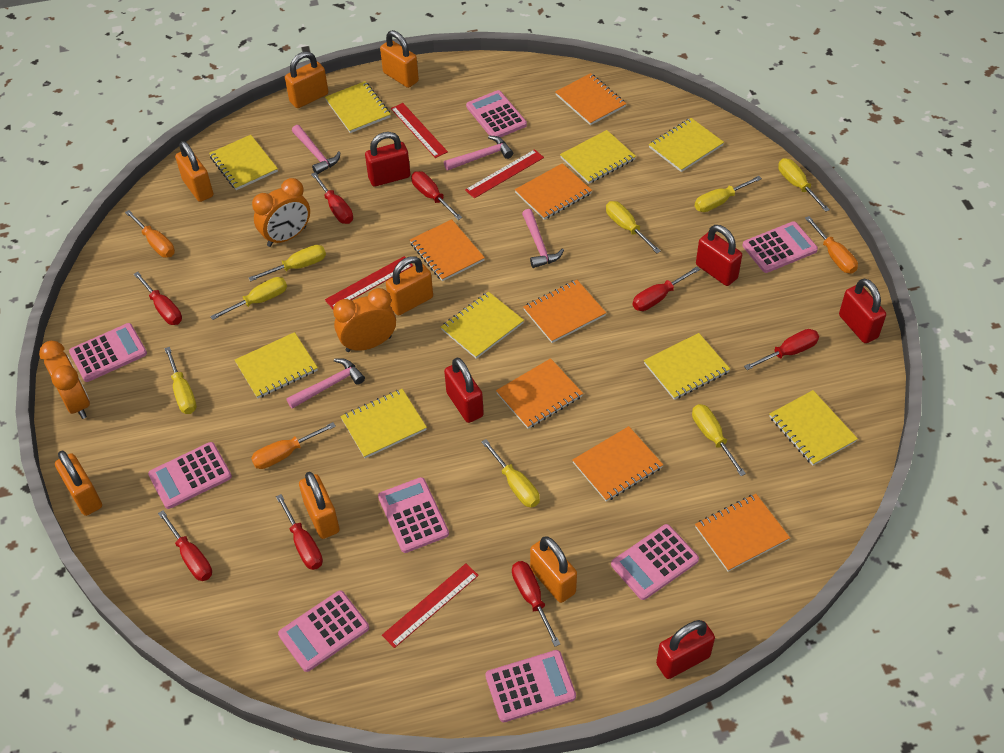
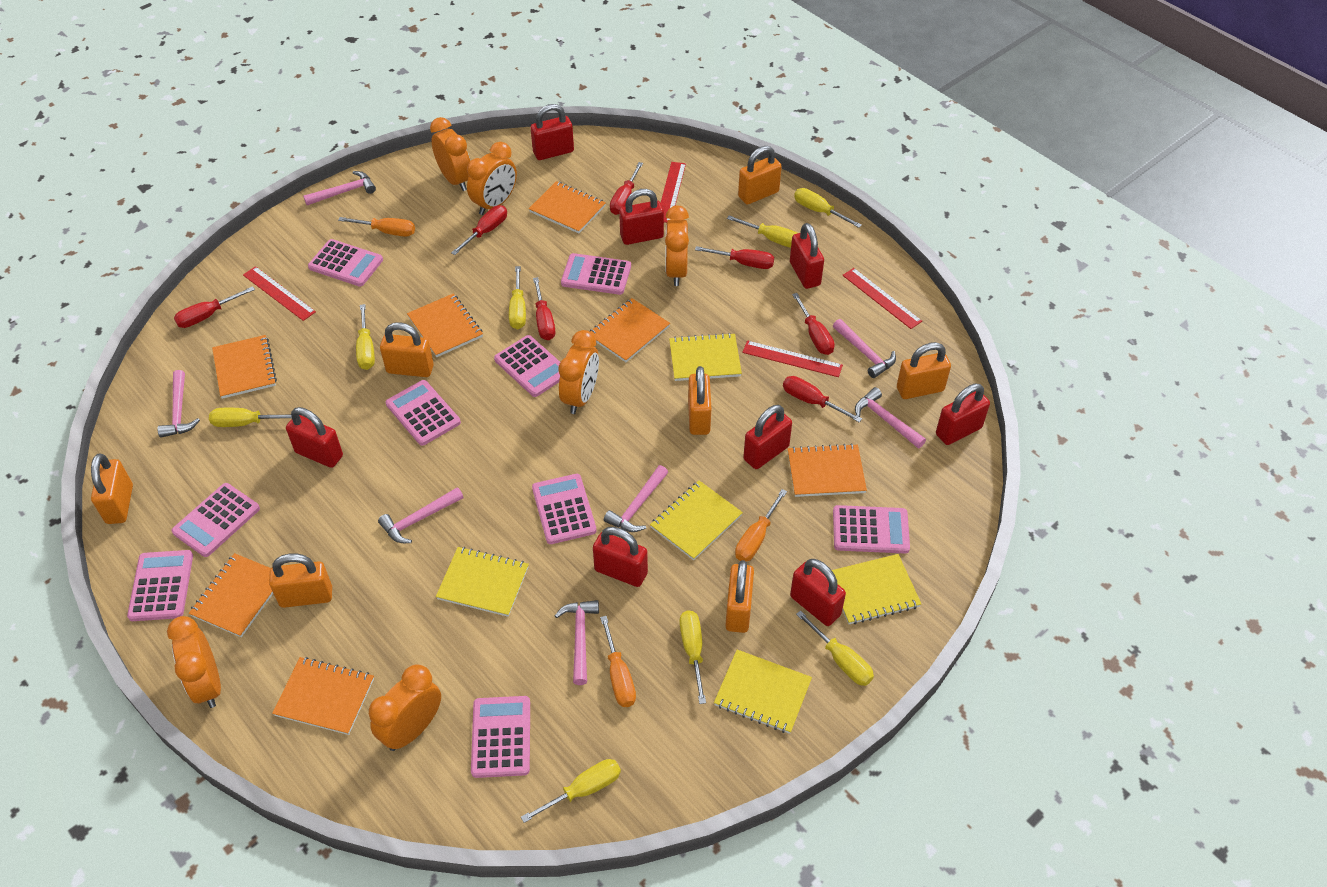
orange clock: [39,341,90,419] [252,178,310,247] [333,288,396,352] = 3 -> [167,616,221,708] [369,665,441,751] [430,117,470,191] [467,142,517,215] [558,330,599,414] [665,206,689,286] = 6
pink calculator: [69,323,147,382] [148,442,232,509] [278,591,369,672] [378,477,449,553] [466,90,527,137] [485,650,576,722] [611,524,699,600] [742,221,818,273] = 8 -> [127,550,193,621] [171,483,260,557] [308,239,383,286] [386,380,461,446] [471,696,530,778] [494,335,560,397] [532,474,597,544] [561,253,631,295] [833,505,910,553] = 9
pink hammer: [286,358,365,409] [292,125,340,175] [444,136,513,171] [522,209,564,268] = 4 -> [157,370,200,438] [303,171,376,205] [378,487,464,543] [555,600,599,685] [604,465,668,532] [833,319,896,378] [855,387,926,448] = 7
red padlock: [365,132,410,187] [444,358,484,423] [656,620,715,679] [696,225,742,286] [839,278,886,343] = 5 -> [286,407,343,468] [531,104,574,160] [593,527,648,587] [619,189,664,245] [743,405,792,469] [790,223,824,289] [790,559,846,626] [936,384,990,445] = 8
red screwdriver: [134,272,182,325] [158,510,212,581] [276,494,323,570] [311,172,353,224] [411,171,462,220] [512,561,560,647] [632,266,700,311] [744,329,819,370] = 8 -> [174,286,255,328] [451,205,507,255] [533,277,556,340] [610,162,643,215] [695,246,774,269] [783,376,862,422] [792,293,835,355] = 7
yellow notebook: [209,135,278,190] [235,332,318,399] [325,81,391,133] [341,389,427,458] [441,292,524,359] [560,130,636,184] [644,333,730,400] [649,118,724,172] [769,390,858,466] = 9 -> [436,547,529,617] [650,481,743,560] [669,333,742,381] [714,650,812,734] [832,554,921,624] = 5

